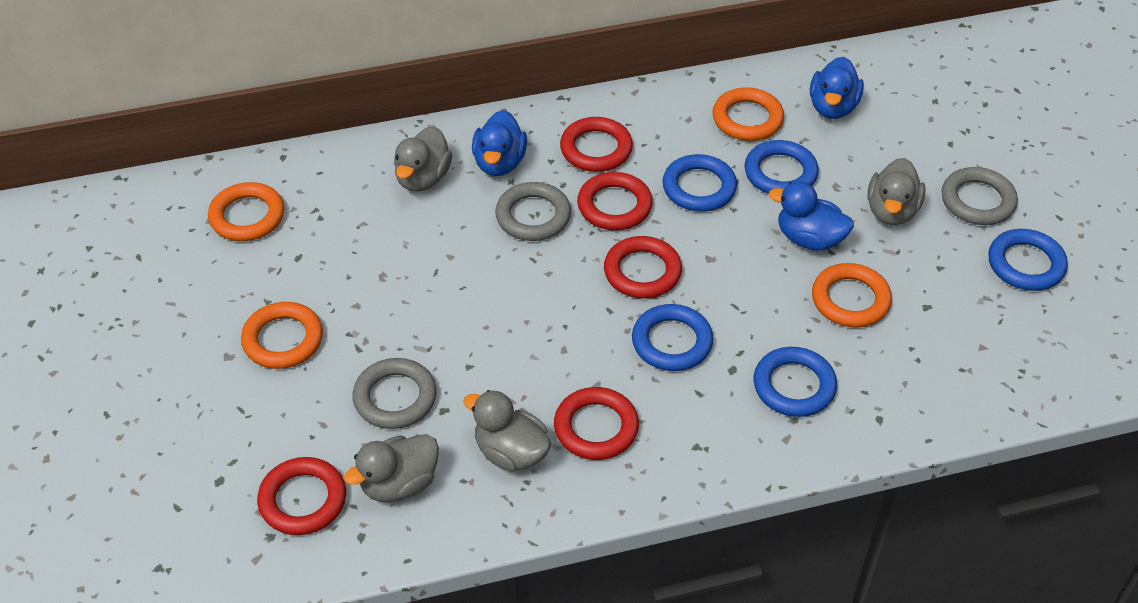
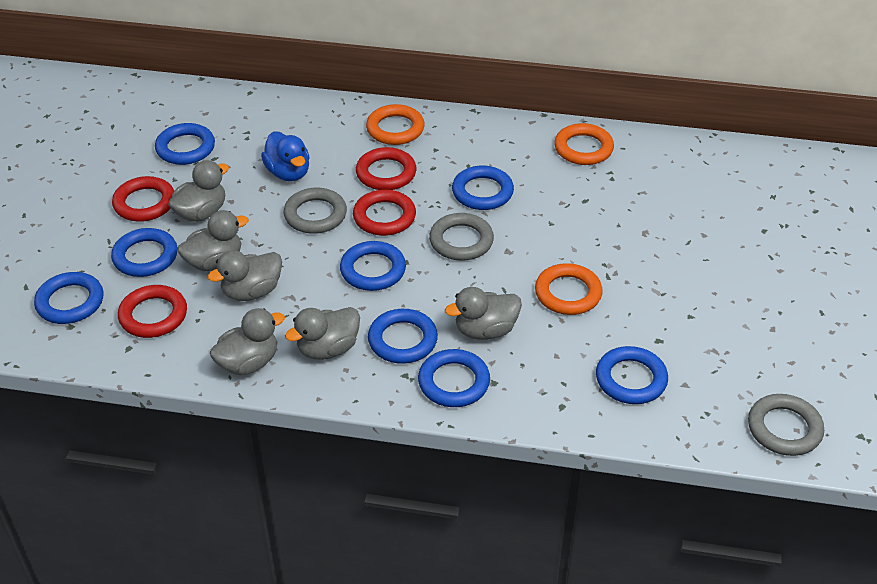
blue duck: [472,110,527,176] [769,181,854,251] [810,57,864,119] = 3 -> [261,131,310,181] = 1
blue ring: [632,304,713,371] [662,154,737,212] [744,140,819,194] [754,347,837,417] [988,229,1068,291] = 5 -> [34,272,103,324] [111,228,178,277] [155,123,215,165] [340,241,406,291] [368,309,438,364] [418,349,490,407] [452,166,514,210] [596,346,668,404] = 8
grey duck: [344,434,439,502] [394,126,452,192] [463,390,551,472] [867,158,926,225] = 4 -> [168,160,229,222] [177,210,249,271] [208,250,282,301] [210,308,285,375] [285,307,360,360] [445,287,522,340] = 6
orange ring: [208,182,284,241] [241,302,323,369] [713,87,784,141] [812,263,892,328] = 4 -> [366,104,425,145] [535,263,603,315] [554,123,614,165] = 3
red ring: [257,457,346,535] [554,387,639,460] [560,117,633,172] [577,172,653,230] [604,236,682,299] = 5 -> [112,176,174,222] [118,285,187,338] [353,189,416,236] [356,147,417,190] = 4

